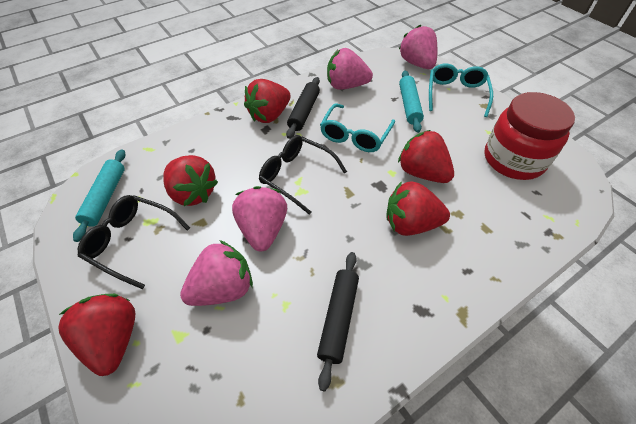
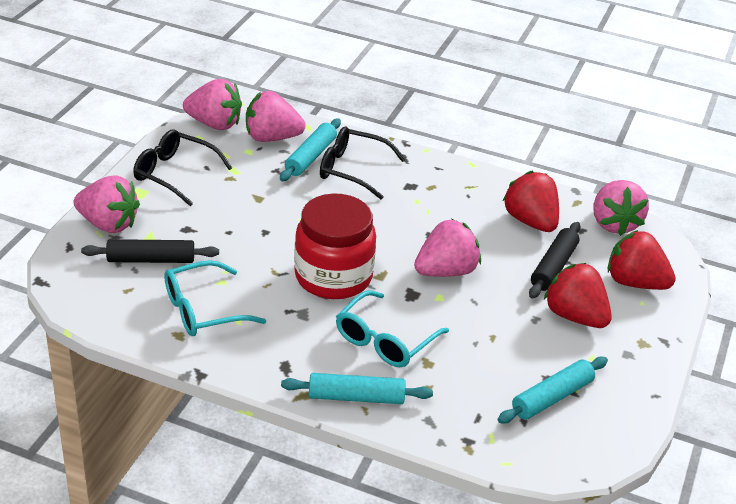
pink strawberry: [180,240,253,306] [232,186,287,252] [327,48,373,90] [399,25,437,69] = 4 -> [74,175,140,233] [183,79,242,130] [246,91,306,142] [414,219,481,277] [593,180,649,236] = 5
red strawberry: [59,294,135,376] [163,155,218,206] [244,79,291,123] [386,181,450,236] [398,130,454,183] = 5 -> [503,171,559,232] [544,263,612,328] [608,230,676,290] = 3
turquoise rolling pin: [73,150,125,242] [399,71,424,133] = 2 -> [280,118,341,181] [281,373,433,404] [498,357,608,423] = 3

